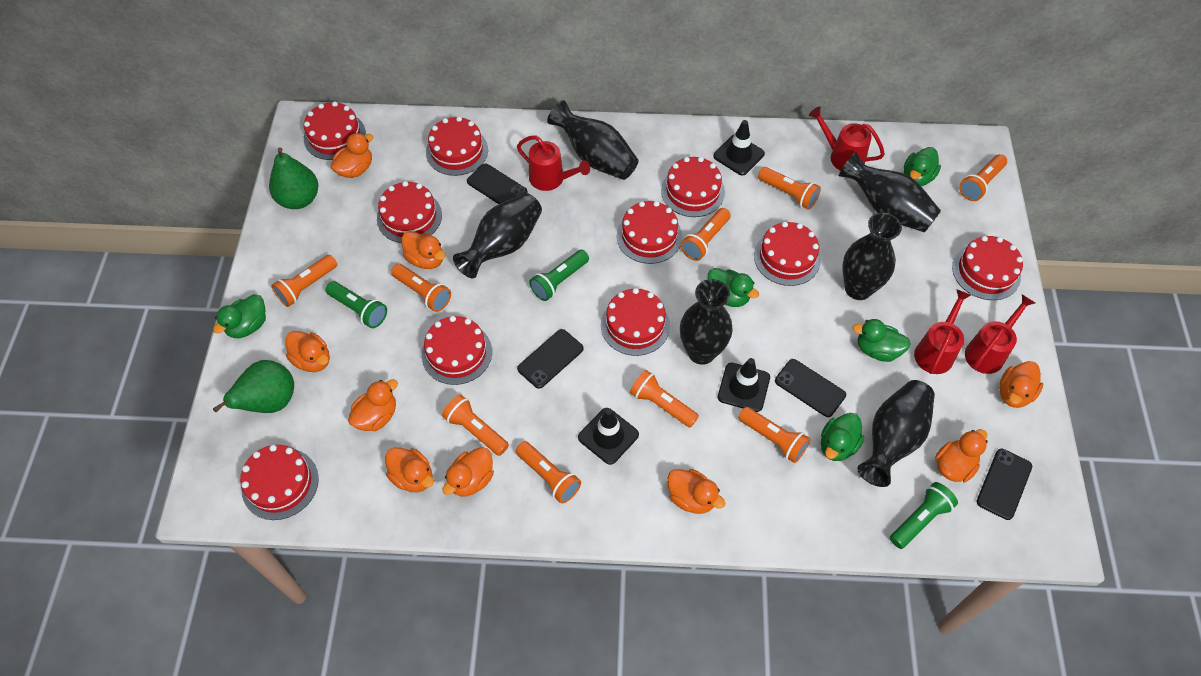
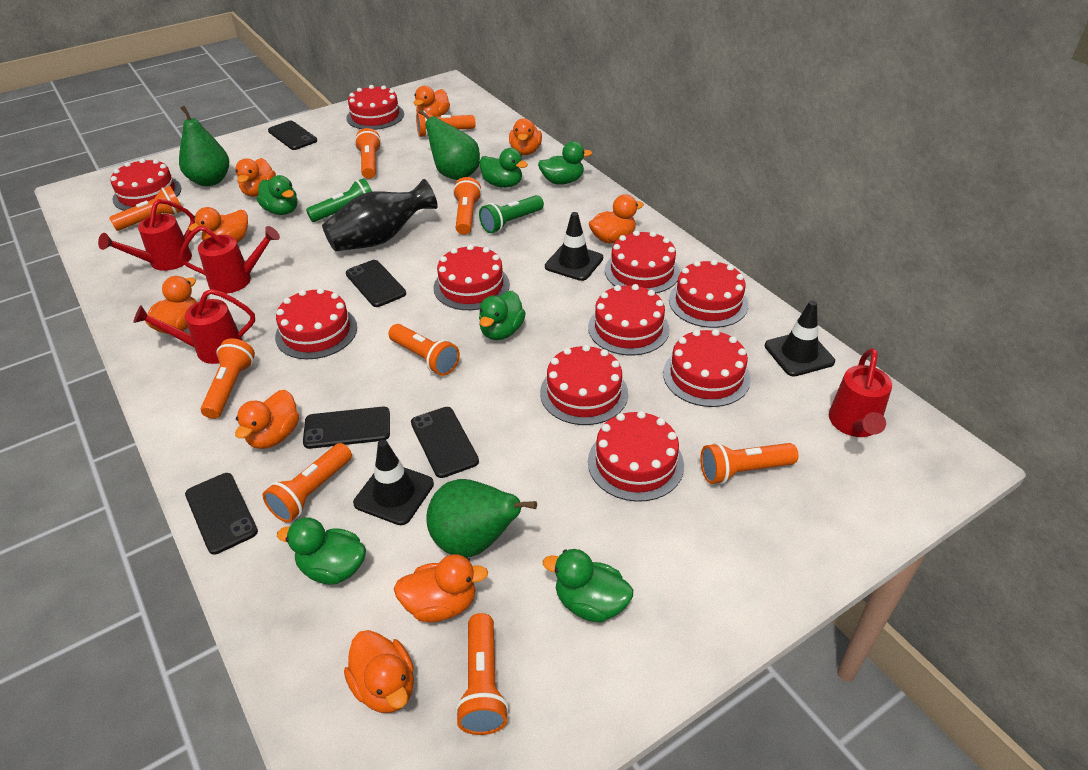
black phone: [467,164,527,204] [517,329,583,389] [775,359,846,417] [976,449,1032,520] = 4 -> [185,473,258,555] [268,121,317,150] [303,407,390,449] [346,260,406,307] [411,407,479,478] = 5
black vase: [453,193,542,278] [547,100,639,180] [680,279,733,365] [839,152,941,233] [842,213,902,300] [857,380,935,487] = 6 -> [322,179,438,251] = 1
green duck: [213,294,266,338] [707,268,759,307] [821,413,864,461] [852,319,911,362] [904,147,941,186] = 5 -> [257,175,297,215] [277,517,366,585] [479,148,528,188] [479,291,526,340] [538,141,592,185] [543,549,633,623] = 6
green flashlight: [326,281,387,328] [529,250,589,301] [890,482,958,549] = 3 -> [306,178,372,222] [479,195,544,233] = 2
green pear: [213,360,294,413] [269,147,318,209] = 2 -> [179,106,229,186] [418,109,480,180] [426,479,537,558] = 3

